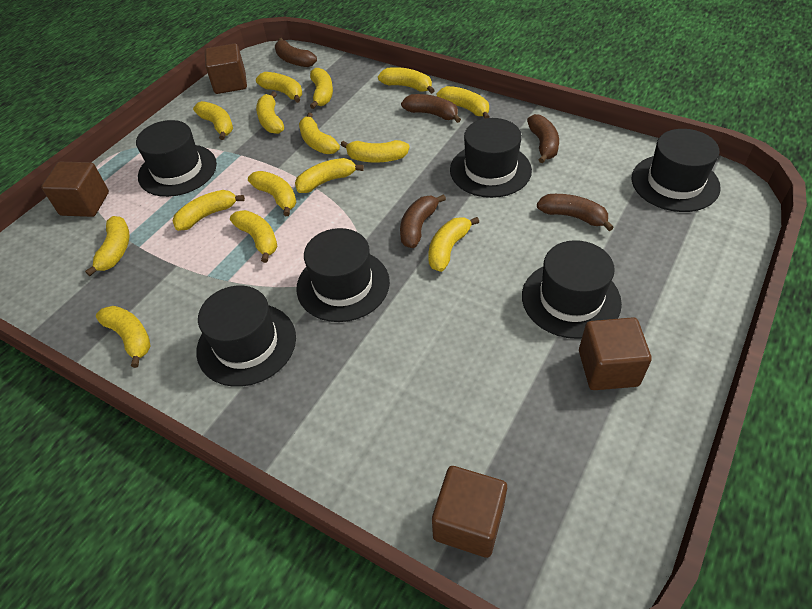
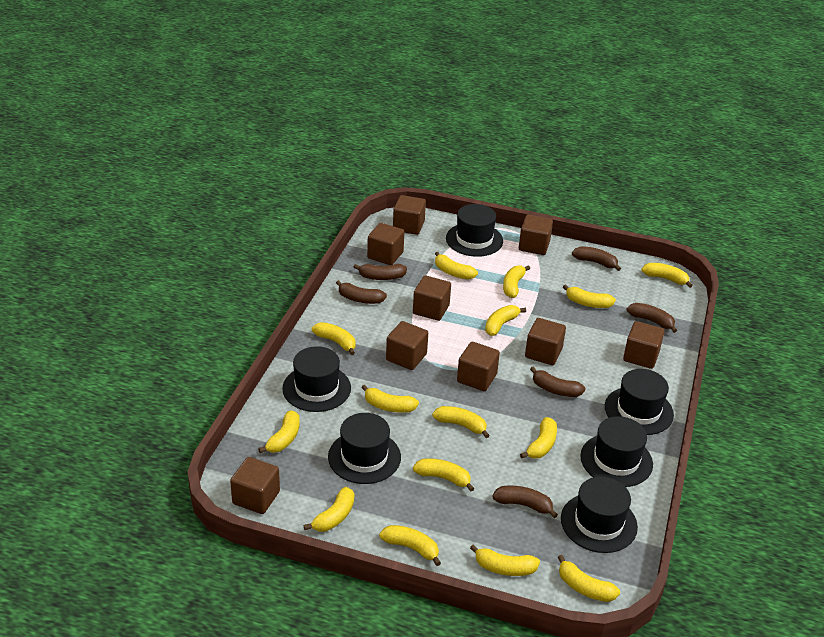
brown banana: [275,38,317,67] [400,194,446,248] [401,94,461,123] [527,114,559,163] [537,194,614,231] = 5 -> [336,280,387,304] [354,264,407,280] [492,486,558,518] [530,366,585,397] [572,246,621,271] [627,303,677,333] = 6
brown cube: [41,162,109,217] [205,43,247,94] [432,466,507,558] [579,317,652,390] = 4 -> [230,457,280,514] [367,223,404,265] [386,321,428,370] [393,195,426,235] [413,275,451,321] [457,342,500,391] [519,215,553,255] [525,318,566,365] [623,321,664,369] = 9

